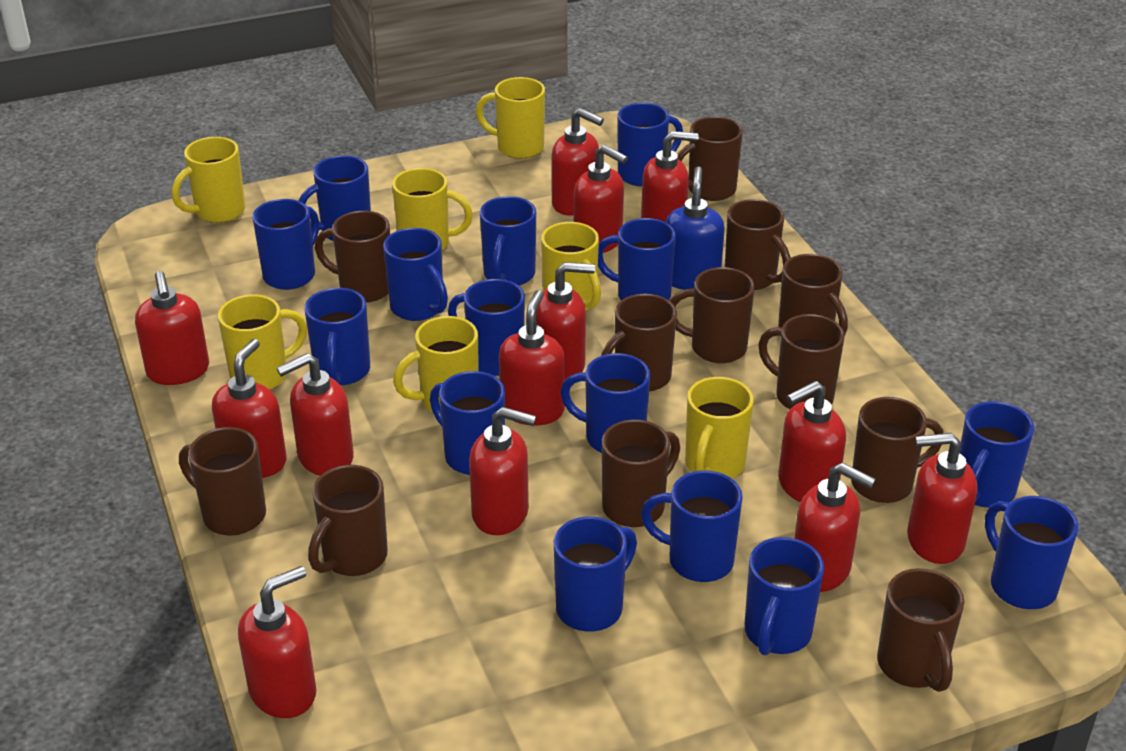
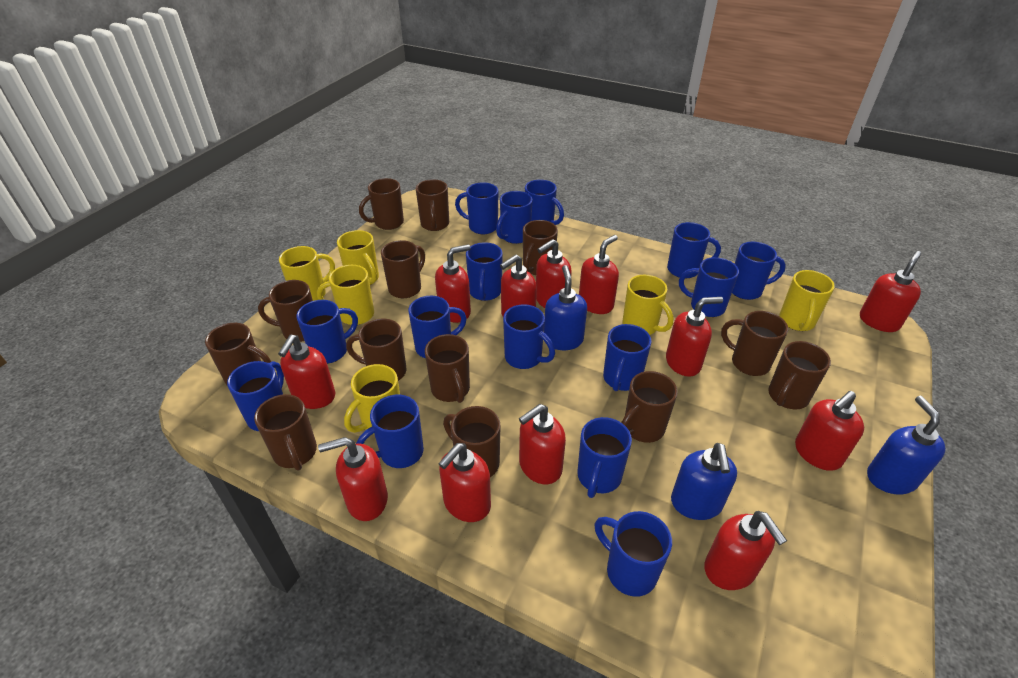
blue soap dispenser: [666,166,725,290] = 1 -> [544,265,587,350] [671,443,737,520] [867,396,946,494] = 3
brown mug: [179,427,266,536] [308,465,388,576] [315,211,390,302] [601,294,677,391] [602,419,680,527] [669,267,755,363] [677,116,743,201] [725,199,791,290] [758,314,845,409] [778,254,848,337] [851,397,944,503] [877,568,964,692] = 12 -> [205,323,271,385] [254,394,317,471] [258,280,313,342] [346,318,406,381] [359,178,404,230] [381,240,425,298] [416,179,449,231] [425,334,470,403] [443,406,500,477] [523,220,558,275] [621,371,678,443] [721,311,788,376] [768,341,831,409] = 13
red soap dispenser: [135,271,209,385] [212,339,287,478] [238,566,317,718] [277,353,354,476] [469,407,536,535] [499,290,565,426] [536,262,595,380] [551,108,604,216] [574,144,628,253] [641,131,699,222] [778,381,846,502] [794,463,876,592] [907,433,977,564] = 13 -> [278,335,335,409] [318,437,388,521] [435,244,471,323] [438,443,491,522] [500,254,537,317] [519,404,566,484] [536,239,572,308] [579,235,619,314] [666,297,723,377] [704,511,787,590] [795,391,864,471] [860,251,921,332] = 12
yellow mug: [172,137,245,223] [218,294,307,390] [392,168,473,250] [393,316,479,412] [476,77,545,159] [541,222,601,310] [685,377,754,479] = 7 -> [279,246,335,301] [317,265,374,325] [337,230,379,285] [344,364,400,433] [622,275,673,335] [779,270,835,331] = 6

